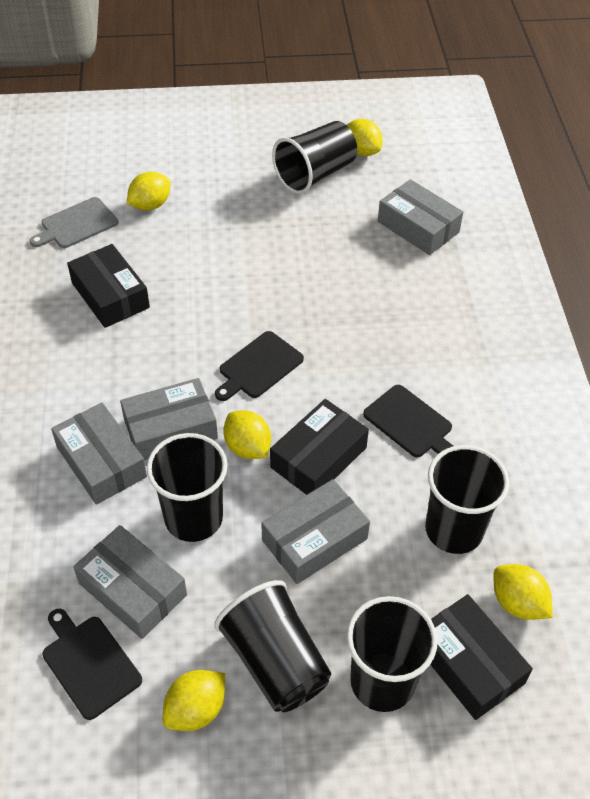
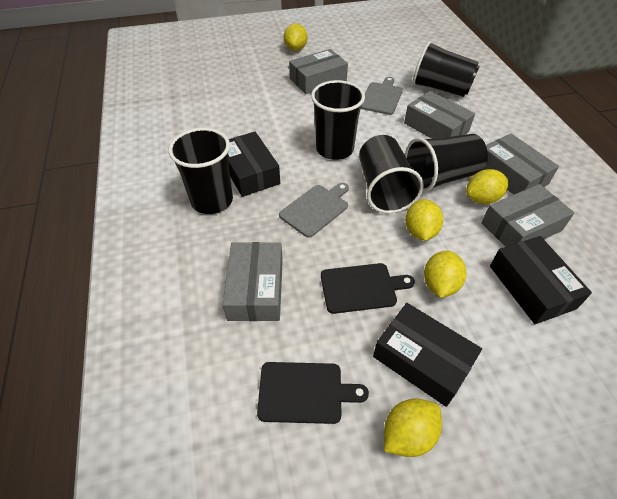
black cutting board: [42,609,142,720] [215,331,304,401] [363,385,453,457] = 3 -> [257,362,369,424] [321,263,415,314] = 2
grey cutting board: [30,197,118,248] = 1 -> [279,183,349,238] [361,77,403,115] = 2

